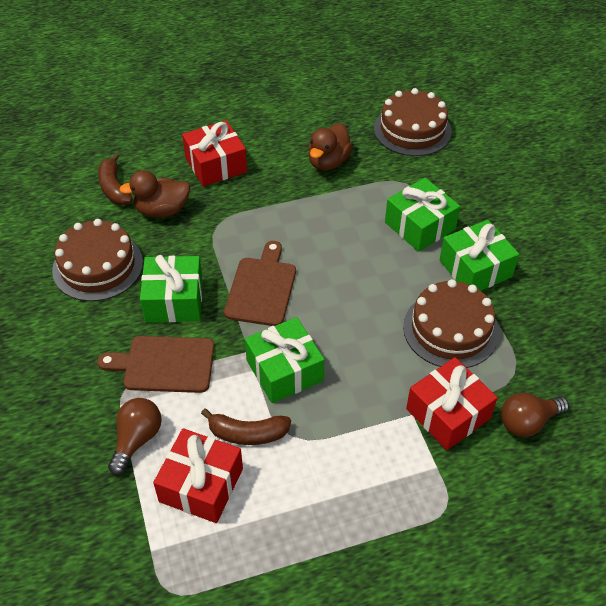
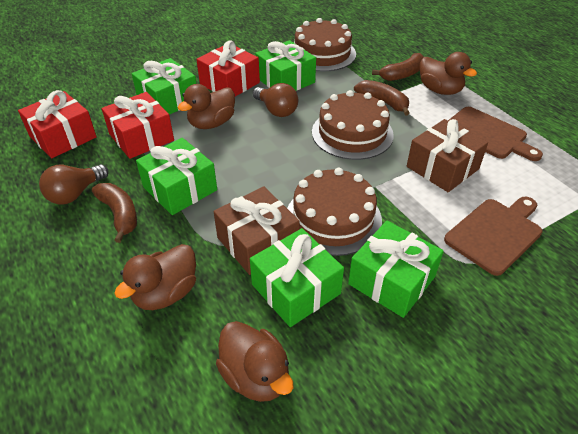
brown banana: [98,153,133,205] [201,409,291,445] = 2 -> [92,183,137,243] [354,80,410,116] [372,53,424,81] = 3
brown duck: [119,170,190,218] [308,123,353,171] = 2 -> [114,244,196,310] [177,84,235,129] [216,321,293,402] [420,52,477,95] = 4
brown gift: none = 0 -> [214,186,299,275] [407,119,488,192] = 2
green gift: [140,255,203,322] [245,317,325,403] [385,178,460,252] [440,220,519,290] = 4 -> [132,58,197,115] [136,138,217,215] [250,228,344,327] [255,40,316,91] [348,221,444,318] = 5

